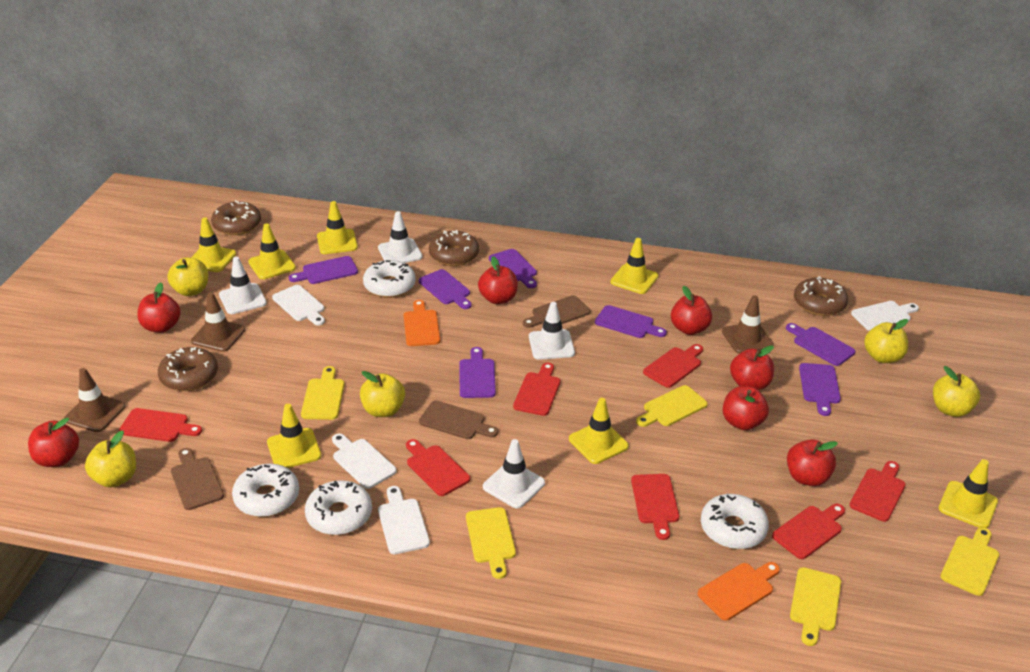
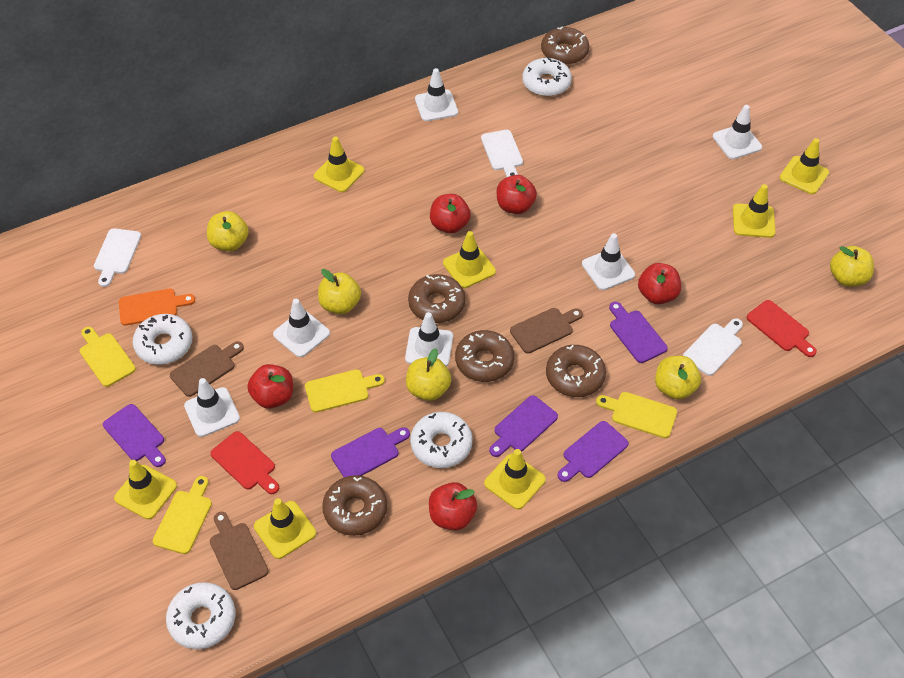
brown donut: [158,347,218,391] [211,200,261,235] [429,230,479,266] [794,276,848,316] = 4 -> [322,475,387,536] [408,274,465,323] [455,330,514,382] [541,26,589,65] [546,345,606,397] = 5
brown traffic cone: [64,368,126,432] [191,292,245,352] [722,295,774,354] = 3 -> none = 0
orange cutting board: [404,300,440,346] [698,562,780,621] = 2 -> [119,289,195,326] = 1
purple cutting board: [289,256,358,284] [419,269,472,309] [459,347,496,398] [489,249,537,288] [595,305,667,338] [786,323,856,366] [799,363,841,416] = 7 -> [103,404,166,467] [331,427,410,477] [489,395,558,457] [557,421,629,482] [609,302,668,363] = 5
red apple: [28,418,79,467] [137,283,181,333] [478,256,518,304] [671,286,712,335] [723,386,769,430] [730,345,774,390] [787,439,838,486] = 7 -> [247,364,293,408] [429,482,477,531] [430,194,471,233] [496,175,537,214] [638,263,681,304] = 5
red cutting board: [119,408,202,442] [406,439,470,496] [513,363,560,416] [631,474,679,540] [643,344,703,388] [772,504,845,559] [850,461,906,522] = 7 -> [210,431,279,494] [747,300,817,357] = 2
white cutting board: [272,285,325,326] [332,433,397,489] [378,486,430,554] [851,301,919,331] = 4 -> [94,228,141,287] [481,130,523,177] [683,318,743,376] = 3
white traffic cone: [219,257,267,314] [378,211,423,263] [483,439,545,508] [529,302,575,360] = 4 -> [184,378,240,437] [273,299,330,357] [405,312,453,367] [415,68,458,121] [582,233,635,290] [713,105,762,159] = 6
yellow cutting board: [301,366,344,420] [466,507,516,579] [636,385,708,427] [790,567,841,646] [940,527,999,596] = 5 -> [80,327,136,387] [153,476,212,554] [305,369,385,413] [596,392,677,438] = 4

